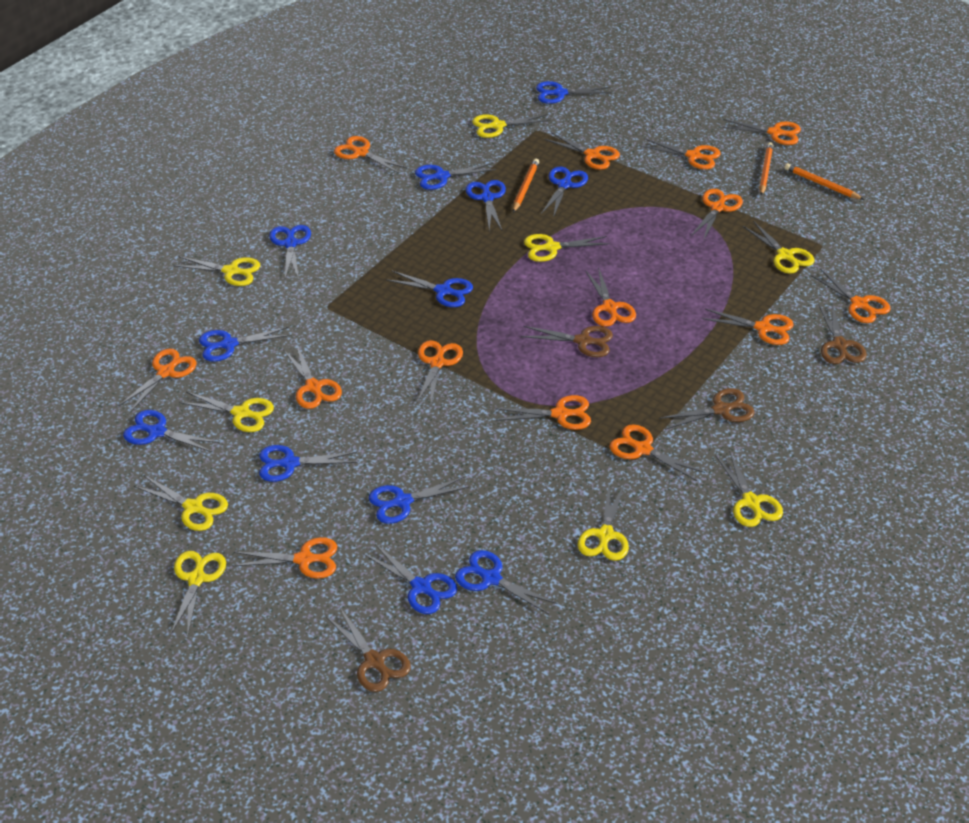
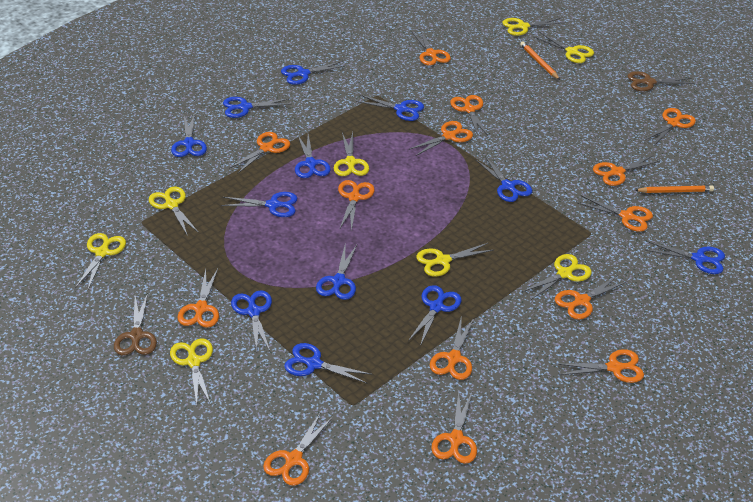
brown scissors: [326,608,411,692] [521,326,613,357] [659,388,755,430] [818,303,867,364] = 4 -> [114,293,157,355] [628,71,694,91] = 2
orange pencil: [513,158,539,213] [759,142,774,196] [785,163,864,200] = 3 -> [520,41,560,80] [635,185,714,193] = 2
yellow scissors: [134,475,228,531] [170,551,226,638] [173,256,260,286] [179,392,274,432] [472,114,550,138] [524,234,610,262] [578,484,629,561] [715,452,783,527] [743,221,814,274] = 9 -> [75,233,126,290] [149,187,199,236] [170,338,213,405] [334,132,369,176] [416,243,493,277] [502,18,564,36] [522,254,592,300] [534,32,594,63] = 8

